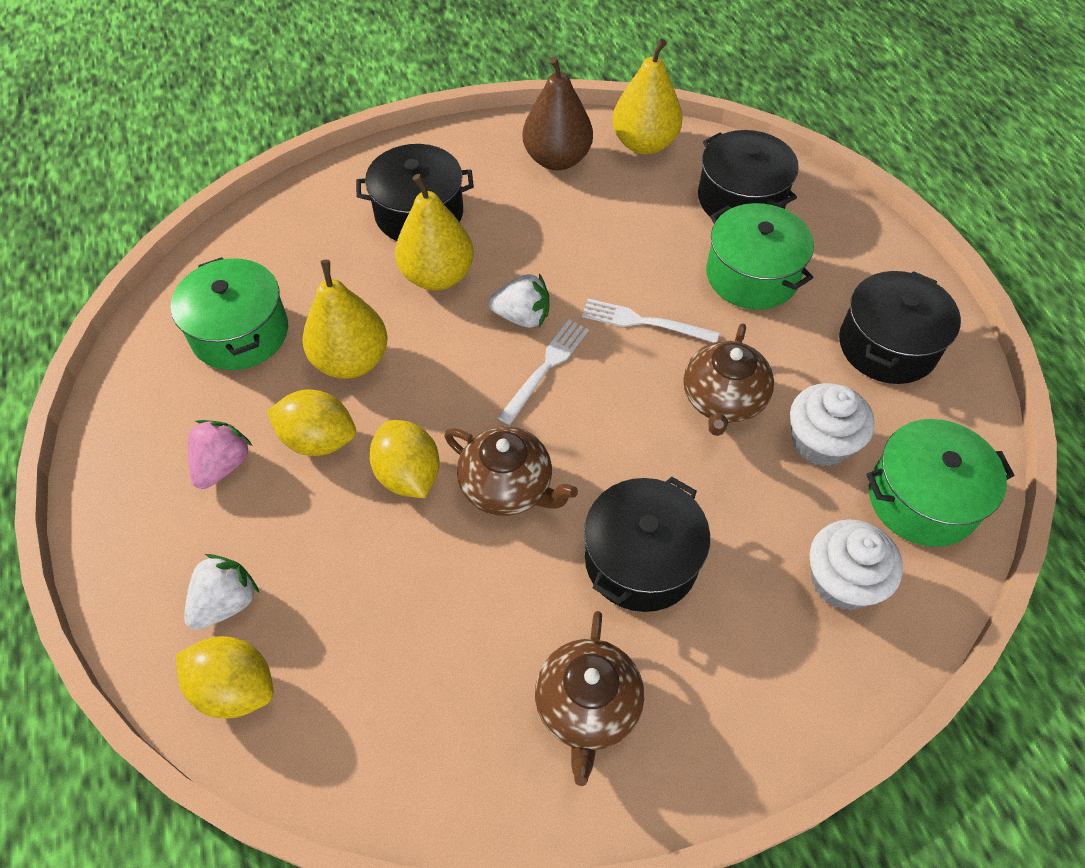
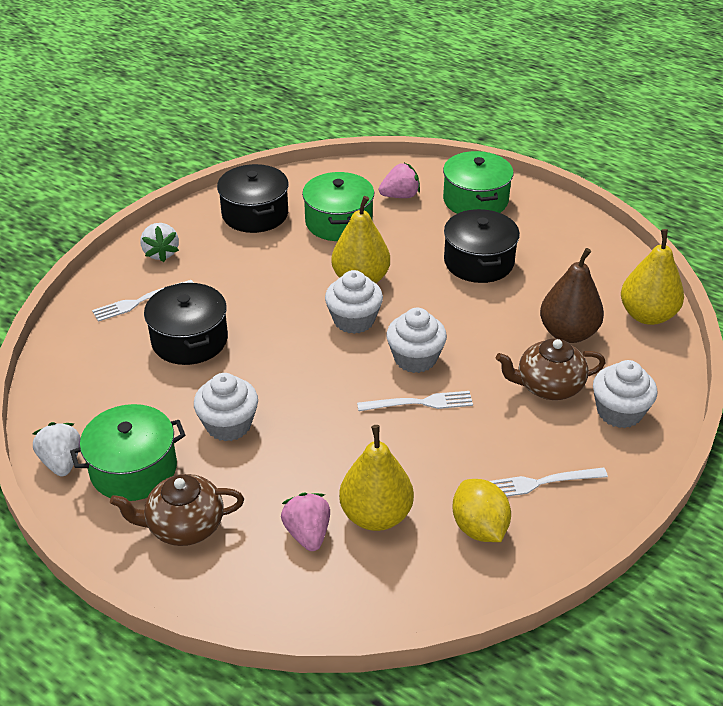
black pot: [356,144,474,241] [584,476,710,612] [698,130,799,219] [839,271,961,384] = 4 -> [144,283,228,365] [217,164,289,233] [444,209,520,283] = 3
brown teapot: [445,426,578,516] [535,611,644,786] [684,323,774,436] = 3 -> [110,474,244,546] [496,338,606,400] = 2
pink strawberry: [188,420,252,489] = 1 -> [281,492,330,551] [379,163,420,198] = 2
white cupcake: [790,383,875,467] [809,519,903,610] = 2 -> [194,373,258,441] [325,270,383,334] [386,308,447,373] [593,360,657,428] = 4
white fork: [498,320,589,425] [582,299,720,343] = 2 -> [92,280,193,322] [357,391,473,411] [490,467,608,497] = 3
yellow lemon: [176,636,274,718] [267,390,356,456] [369,420,440,498] = 3 -> [452,479,511,542] = 1

